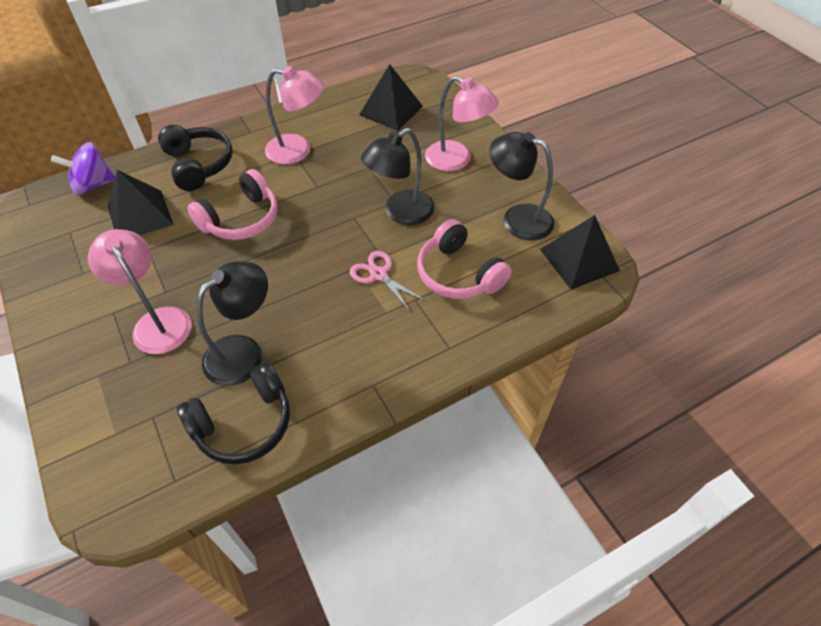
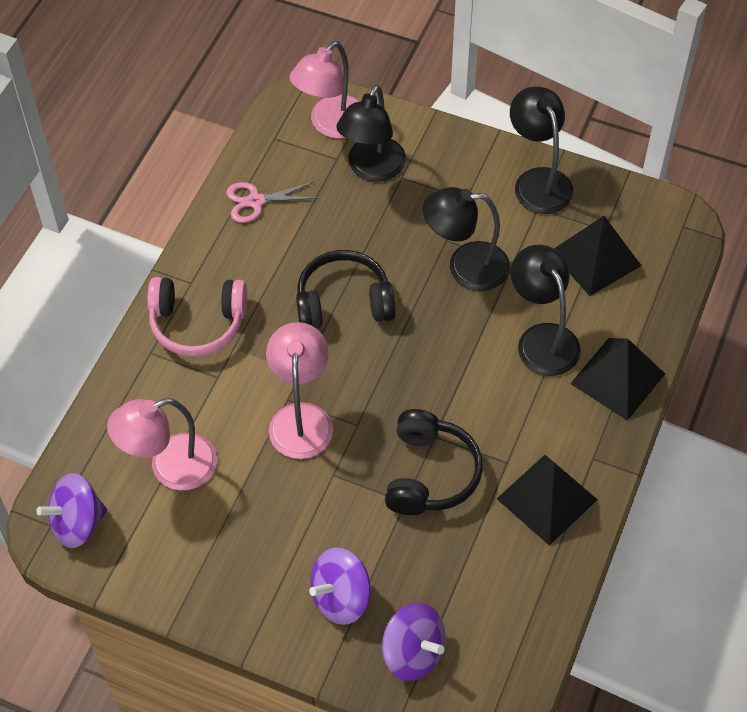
black lamp: [196,261,268,386] [361,128,435,225] [489,132,554,240] = 3 -> [336,85,406,182] [423,187,510,291] [510,86,573,214] [511,245,581,376] = 4
pink headphones: [187,169,277,240] [417,219,512,299] = 2 -> [148,277,247,356] = 1
purple spinning top: [51,142,115,195] = 1 -> [36,473,107,548] [309,547,371,625] [382,603,445,681] = 3

